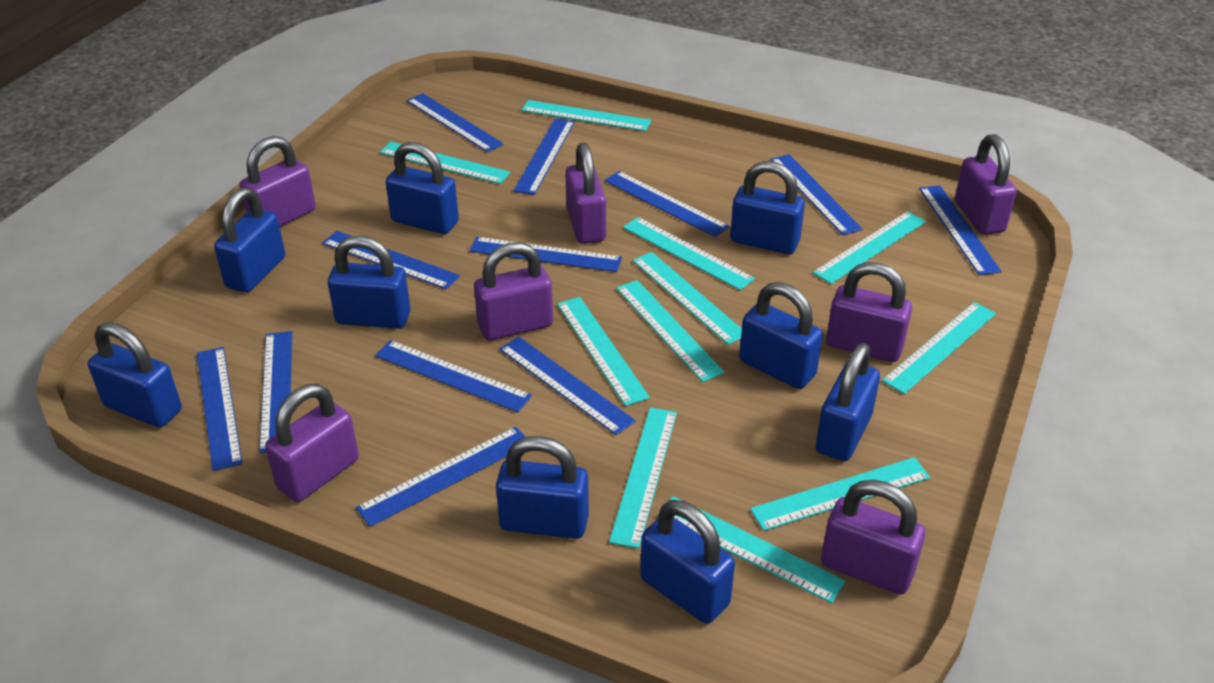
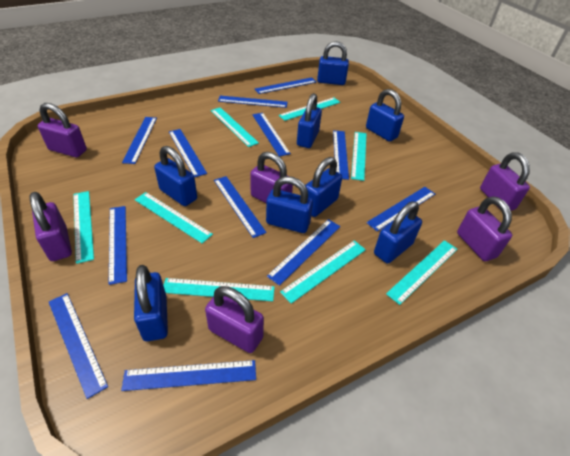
blue padlock: [88,322,182,428] [214,188,285,293] [328,235,411,329] [386,142,459,234] [496,436,589,539] [640,500,735,624] [730,161,805,254] [739,282,823,389] [816,343,880,461] = 9 -> [134,265,168,341] [154,146,197,206] [266,176,313,233] [297,93,322,148] [305,157,342,217] [317,41,349,85] [366,89,404,142] [374,201,422,263] = 8
purple padlock: [240,136,316,227] [265,384,359,502] [474,242,553,340] [565,142,606,244] [821,480,925,595] [826,262,912,362] [955,134,1017,235] = 7 -> [30,192,72,261] [38,103,87,157] [205,286,264,353] [250,152,293,203] [457,196,512,261] [480,152,530,211] = 6
turquoise ruler: [380,142,510,184] [521,100,651,131] [557,297,650,406] [609,407,677,549] [616,280,725,382] [623,217,755,290] [632,252,742,345] [657,496,846,603] [750,457,930,531] [813,211,926,284] [882,302,996,394] = 11 -> [73,191,94,264] [135,192,213,243] [163,278,275,301] [211,107,259,147] [279,97,340,121] [280,240,366,304] [351,132,367,181] [386,240,457,305] = 8

